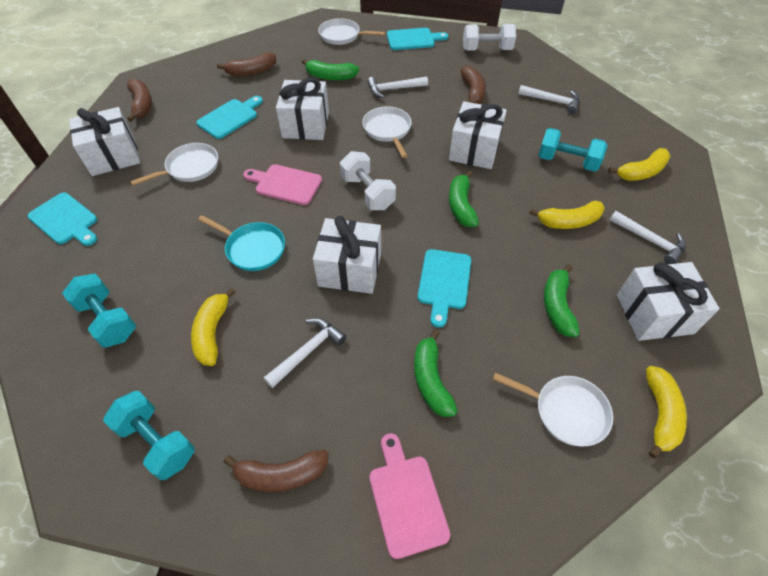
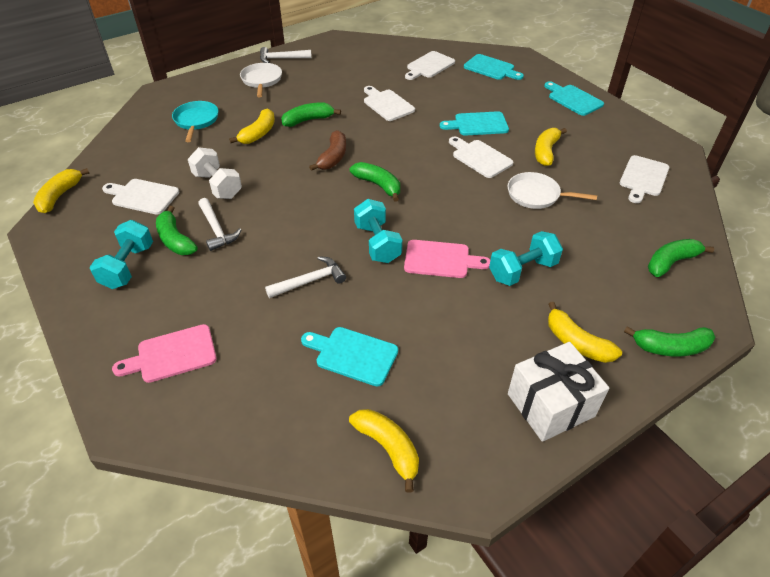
brown banana: [127,79,152,122] [217,53,276,76] [224,450,329,492] [460,66,486,104] = 4 -> [309,130,346,171] = 1
green banana: [302,59,359,80] [414,330,457,417] [449,170,479,227] [544,264,580,337] = 4 -> [156,206,198,255] [281,102,341,127] [350,162,400,202] [624,326,716,357] [648,239,714,277] = 5
white cutting board: none = 0 -> [102,179,179,215] [364,86,415,121] [405,51,455,80] [449,137,513,178] [619,155,669,203] = 5
white dumbbell: [340,151,396,210] [463,24,516,51] = 2 -> [188,147,242,199] = 1
white gift: [69,107,140,176] [276,78,329,140] [313,216,381,294] [449,101,507,169] [617,262,719,341] = 5 -> [508,342,609,442] = 1
white hammer: [263,318,346,388] [367,76,428,98] [518,85,579,114] [610,211,686,264] = 4 -> [198,198,241,251] [260,47,312,63] [265,256,346,298] = 3
white pan: [130,143,218,186] [318,18,386,45] [362,106,412,158] [493,372,613,446] = 4 -> [240,63,282,97] [508,172,597,209] = 2
yellow banana: [191,288,236,366] [529,201,605,229] [608,148,671,181] [646,366,687,459] = 4 -> [33,168,89,213] [229,108,275,144] [349,409,419,493] [535,128,567,166] [548,302,622,363] = 5

